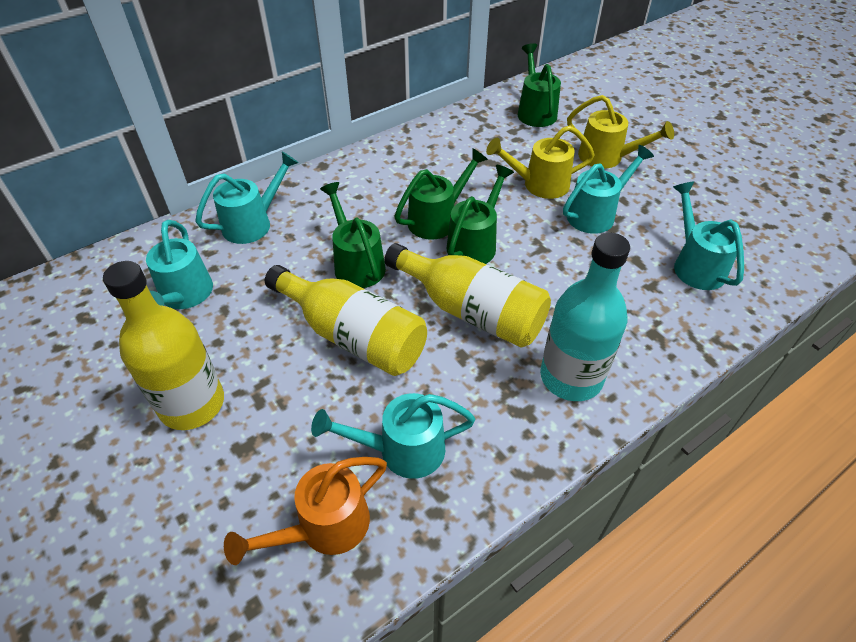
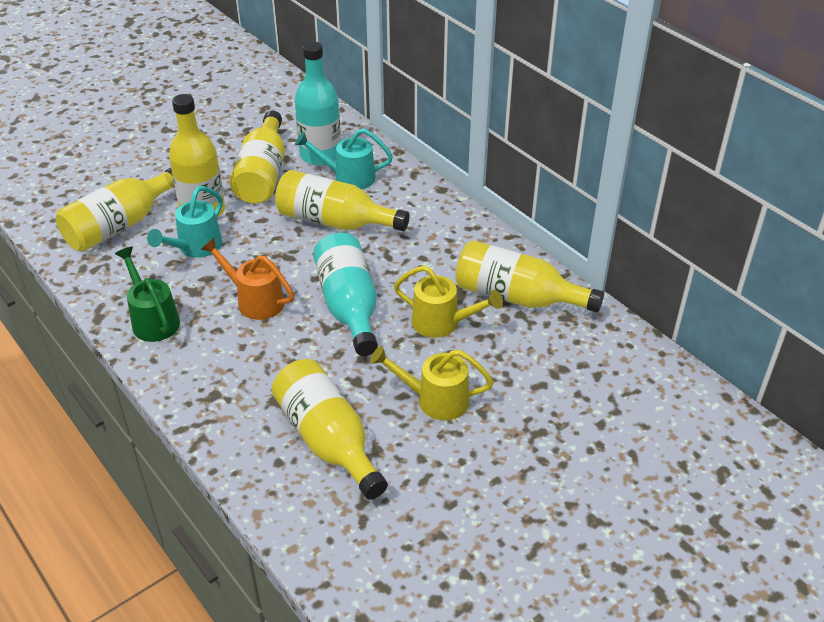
green watering can: [320,182,386,288] [395,148,488,240] [447,165,514,264] [518,43,561,127] = 4 -> [115,247,180,342] = 1
turquoise bottle: [540,232,630,401] = 1 -> [295,42,341,166] [313,233,378,356] = 2
turquoise watering can: [146,220,213,309] [195,152,299,244] [311,393,475,479] [563,145,654,234] [673,181,744,290] = 5 -> [147,186,223,258] [295,129,393,189] = 2
yellow bottle: [103,261,224,430] [265,265,427,376] [384,243,551,348] = 3 -> [56,168,175,252] [169,94,225,218] [230,110,285,204] [272,359,388,500] [275,170,410,231] [455,240,604,313] = 6

